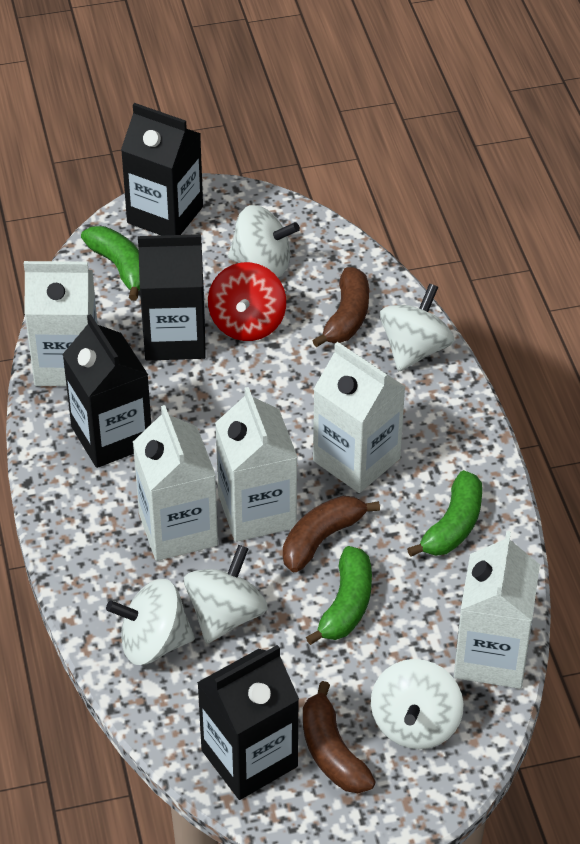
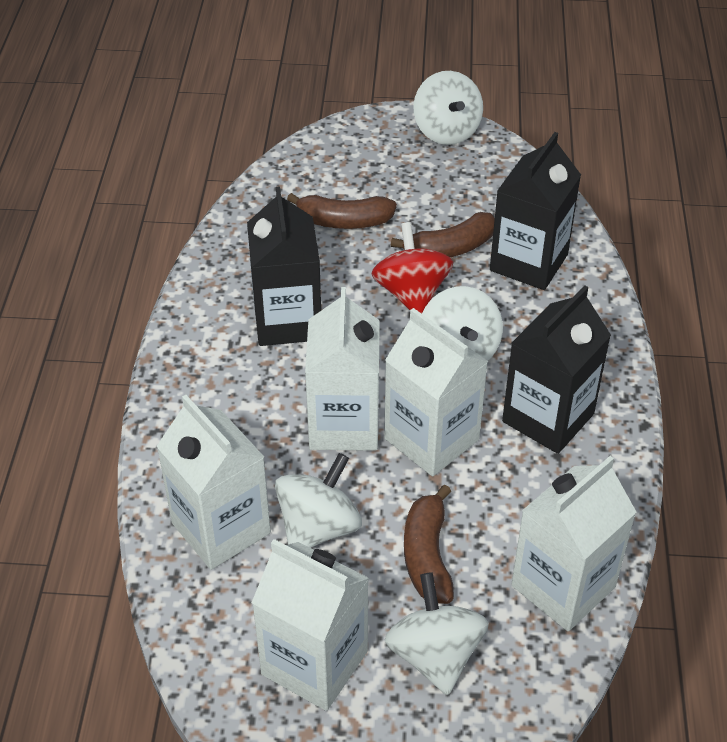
black carton: [62,314,151,468] [121,103,203,235] [138,234,206,361] [197,645,299,800] = 4 -> [247,186,321,346] [490,132,581,290] [502,285,611,454] = 3
green banana: [81,226,140,301] [306,546,372,645] [407,470,482,557] = 3 -> none = 0
white spinning top: [106,579,195,665] [184,545,268,644] [228,205,300,277] [371,659,464,749] [380,283,454,371] = 5 -> [275,453,362,548] [385,572,489,695] [413,71,483,145] [422,286,503,361] = 4

